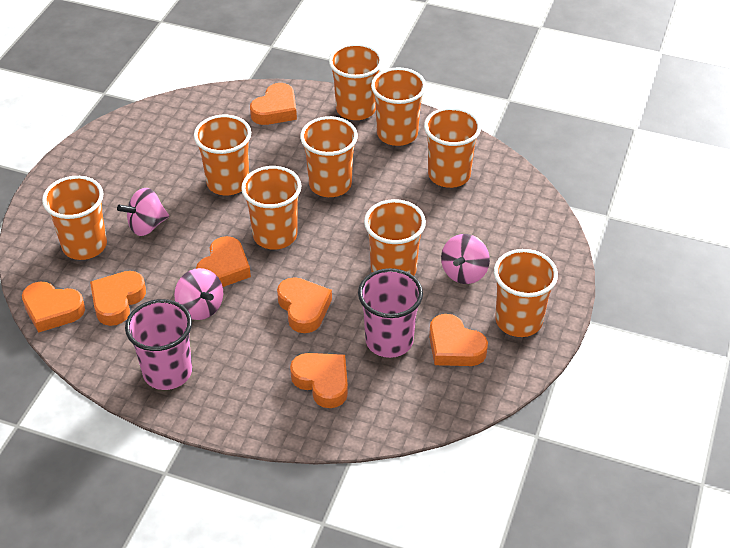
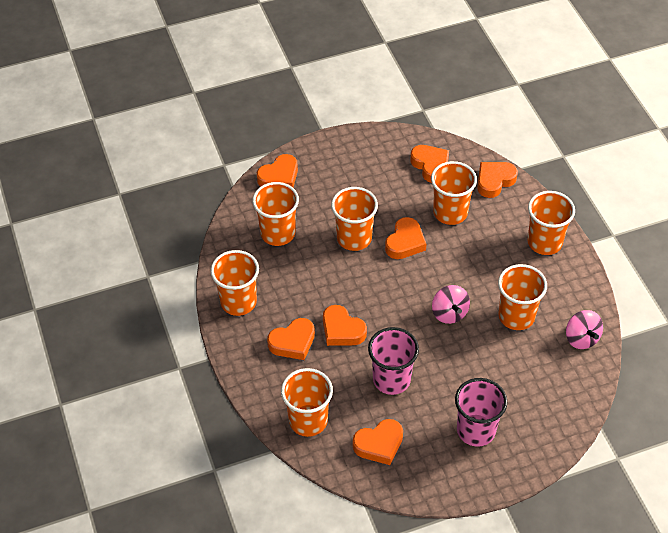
orange cup: [42,176,107,260] [194,115,251,195] [241,166,301,249] [300,116,358,197] [329,43,383,120] [364,199,426,276] [371,67,426,146] [424,107,481,188] [494,249,558,337] = 9 -> [211,250,259,316] [252,182,299,246] [281,368,333,437] [331,187,378,251] [431,161,477,225] [498,264,547,330] [527,191,575,255] = 7
pink spinning top: [117,188,169,236] [174,268,223,320] [441,234,490,284] = 3 -> [432,285,470,324] [566,310,603,349] = 2

